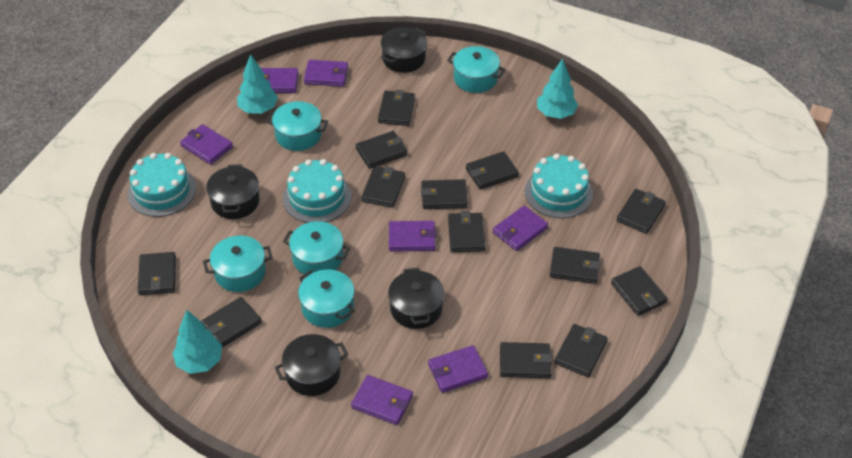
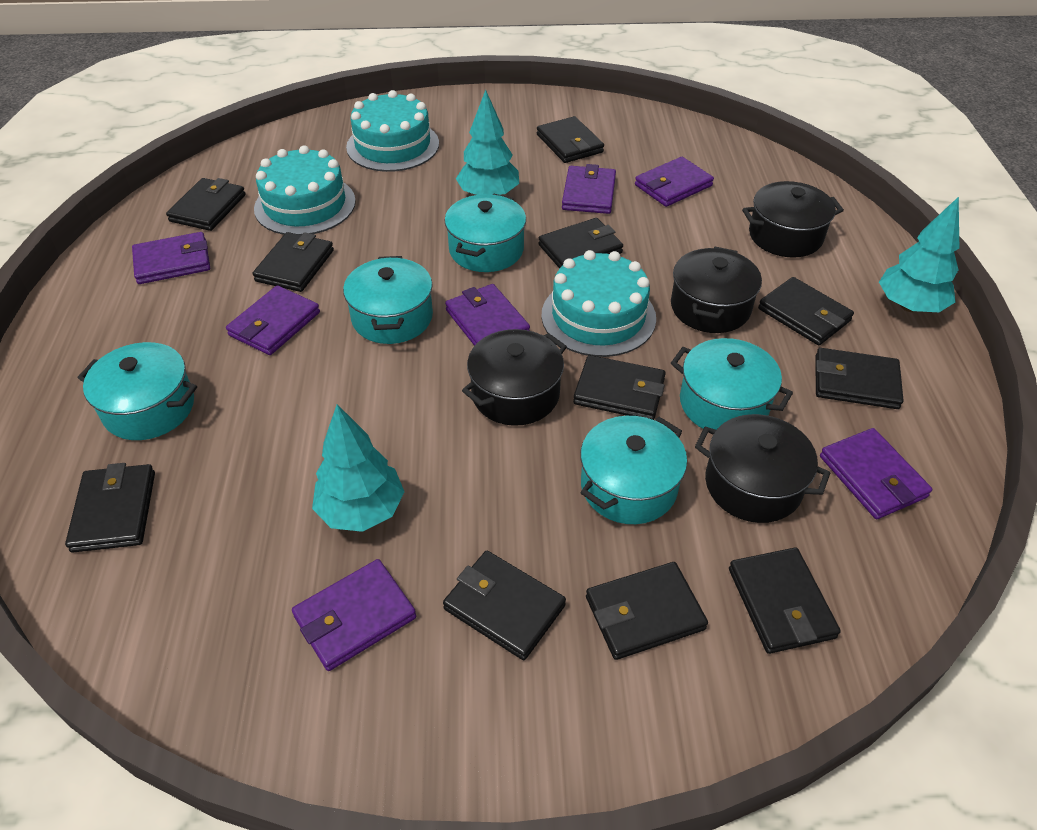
black wallet: [138,252,176,295] [201,297,262,348] [356,131,407,169] [361,166,405,208] [378,90,415,126] [421,179,468,209] [448,211,485,252] [466,151,519,190] [500,342,552,378] [550,247,601,284] [554,324,608,377] [611,266,668,316] [616,189,666,234] = 13 -> [65,463,155,553] [166,178,246,231] [253,232,334,292] [443,551,566,660] [537,116,604,163] [538,218,623,269] [573,355,666,420] [586,562,708,660] [729,548,841,654] [758,277,854,345] [815,348,904,409] = 11

